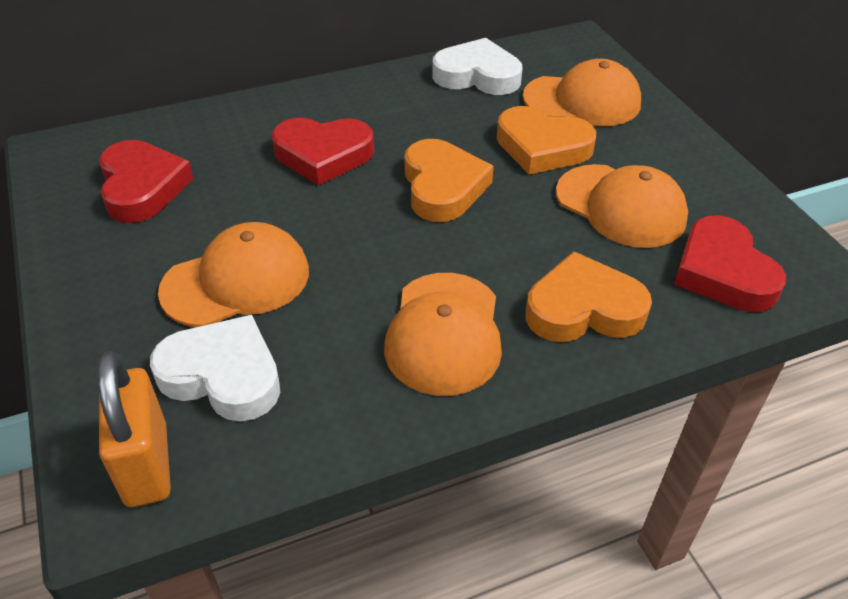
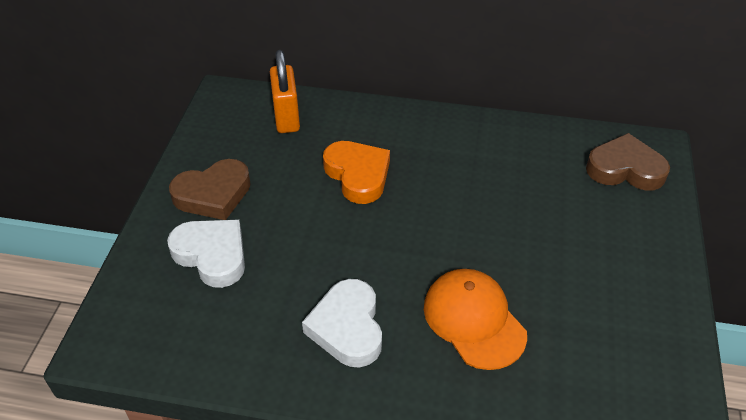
brown heart: none = 0 -> [169,159,251,220] [586,133,670,190] = 2
orange cap: [158,222,309,327] [384,273,502,396] [523,59,641,126] [556,164,688,248] = 4 -> [424,269,527,370] = 1
orange heart: [405,139,494,222] [497,106,597,175] [526,252,652,342] = 3 -> [323,141,390,204] = 1
red heart: [99,140,194,223] [272,117,374,186] [674,215,786,312] = 3 -> none = 0

